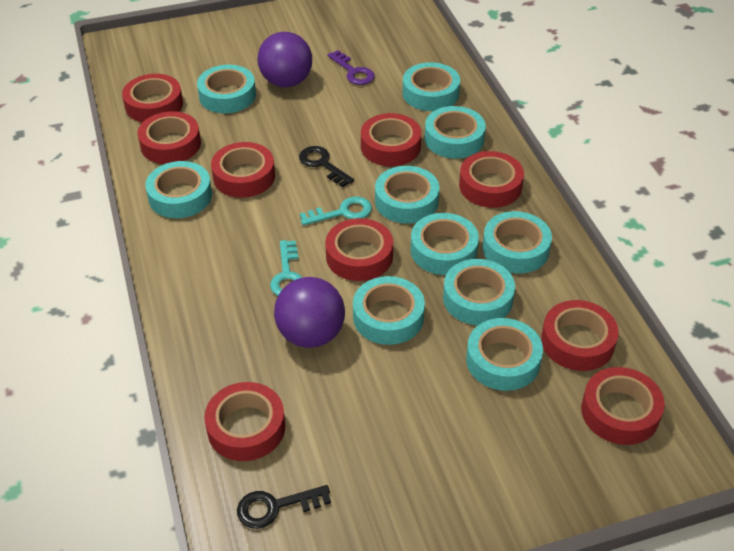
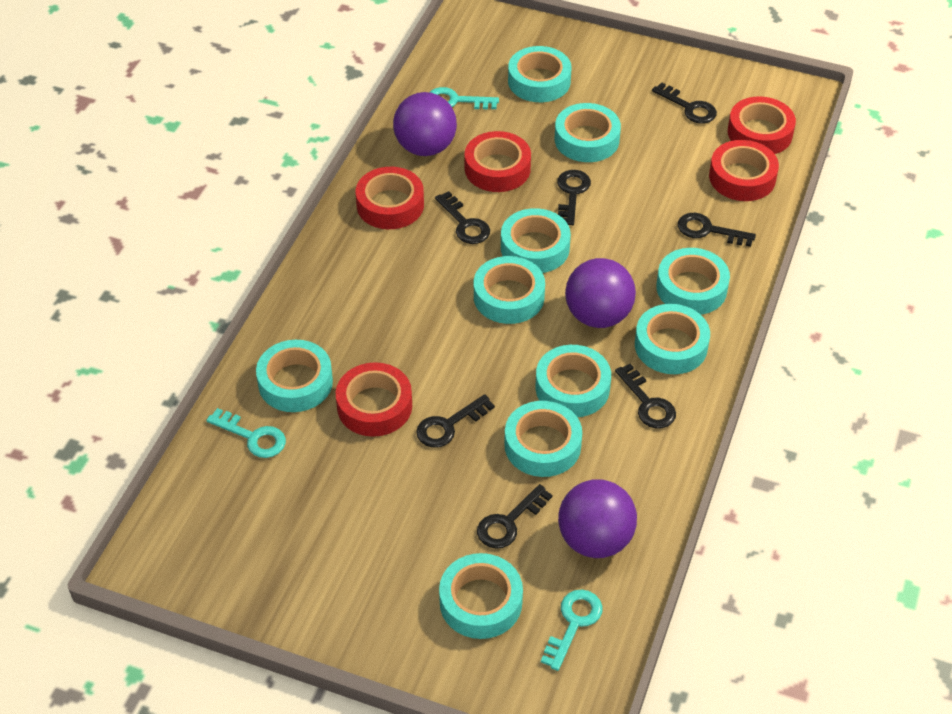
black key: [237,485,331,529] [299,146,354,187] = 2 -> [416,394,495,448] [435,191,490,244] [477,484,552,549] [557,170,591,225] [615,364,676,429] [652,82,717,124] [678,213,756,247] = 7
purple ball: [258,32,312,88] [274,277,345,348] = 2 -> [393,92,457,156] [558,479,637,558] [565,258,636,328] = 3
purple key: [328,50,375,85] = 1 -> none = 0
red tape: [122,74,183,122] [138,111,201,164] [204,382,285,461] [211,142,275,198] [325,218,393,281] [361,113,421,166] [459,151,524,208] [541,300,619,371] [581,367,665,445] = 9 -> [336,362,412,437] [356,167,424,229] [464,131,531,192] [709,140,779,201] [728,96,796,154] = 5
turquoise key: [270,240,302,296] [300,197,372,226] = 2 -> [206,408,286,458] [430,87,499,109] [541,590,602,671] = 3

